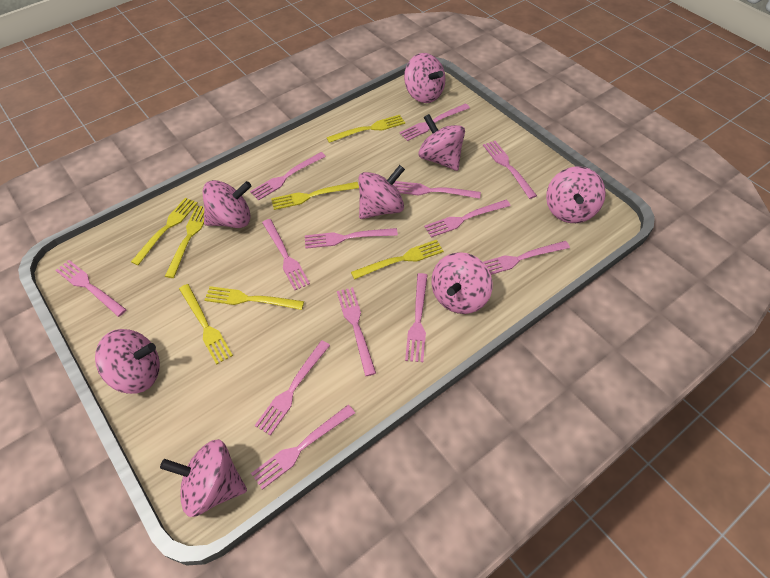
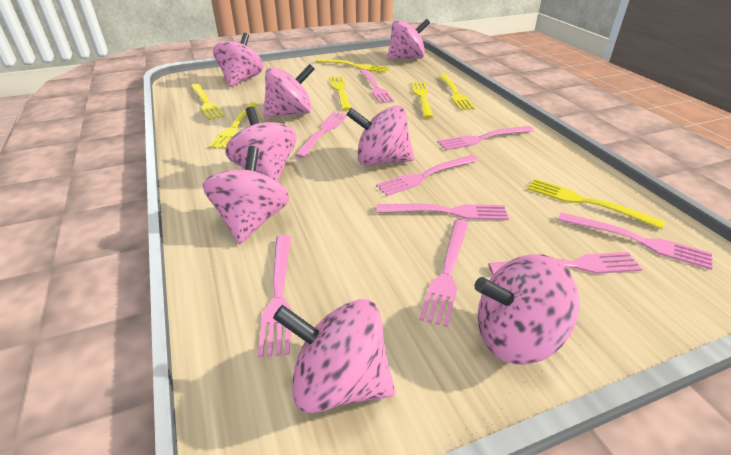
pink fork: [56,260,127,317] [250,152,326,200] [251,405,355,490] [255,340,330,436] [262,219,310,290] [305,228,398,249] [337,287,376,376] [393,181,481,199] [400,103,470,141] [405,273,428,362] [424,200,511,238] [483,141,537,199] [483,241,570,275] = 13 -> [258,235,292,357] [295,112,347,158] [360,69,394,103] [376,155,478,196] [377,204,509,220] [419,220,469,327] [438,126,534,150] [488,252,642,274] [558,212,713,270] = 9

